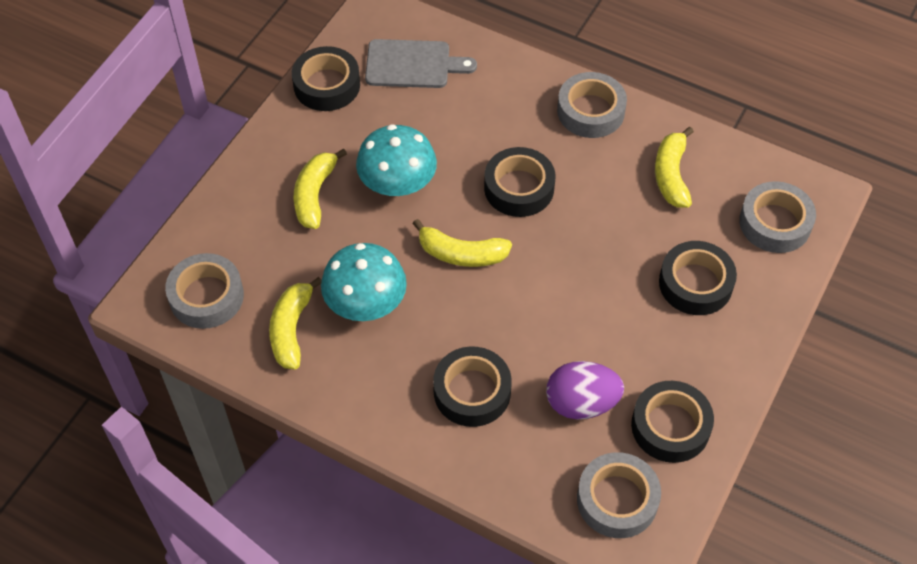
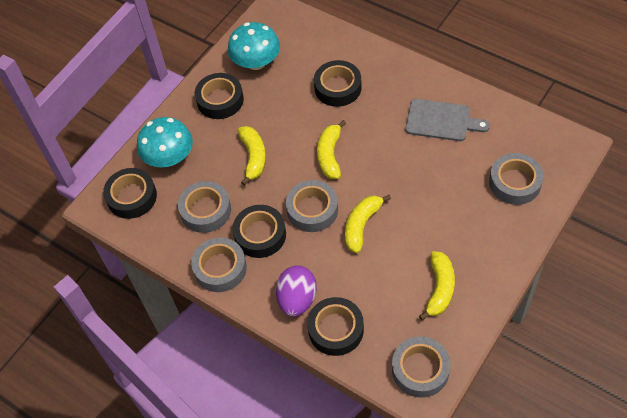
grey tape: [165,253,244,329] [557,72,627,138] [577,452,661,538] [739,181,816,253] = 4 -> [178,181,231,233] [191,237,247,292] [286,180,338,232] [392,336,451,398] [489,153,544,205] = 5

